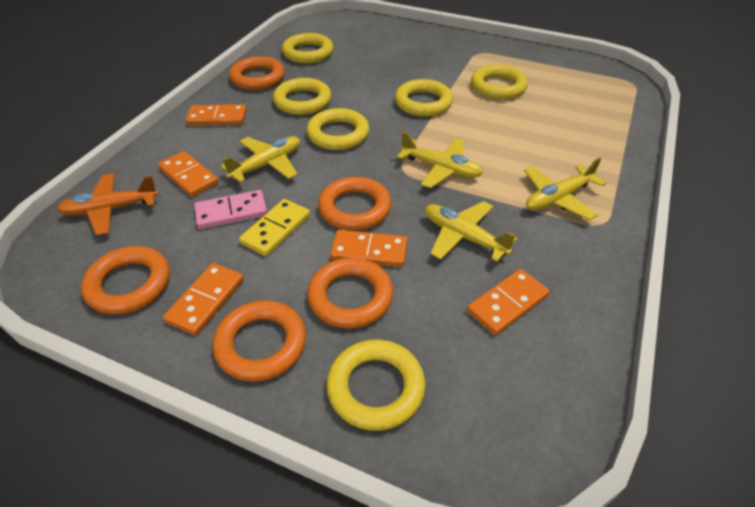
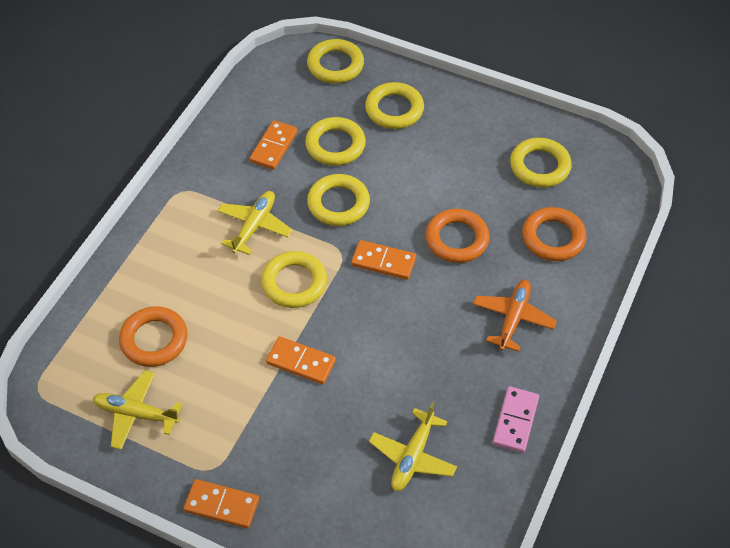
orange domino: [158,151,219,197] [163,263,244,336] [186,104,247,125] [330,230,407,267] [467,269,549,335] = 5 -> [183,479,259,528] [250,120,298,170] [266,336,336,384] [351,240,416,280] = 4
orange ring: [81,246,170,314] [213,300,306,382] [229,56,285,90] [307,258,393,328] [318,177,392,231] = 5 -> [119,306,188,367] [425,209,490,263] [522,207,587,261] = 3
yellow domino: [239,199,310,256] = 1 -> none = 0
yellow plane: [221,136,300,183] [397,131,483,188] [425,201,517,262] [524,157,606,220] = 4 -> [93,370,182,450] [217,191,293,255] [369,402,457,491] = 3

